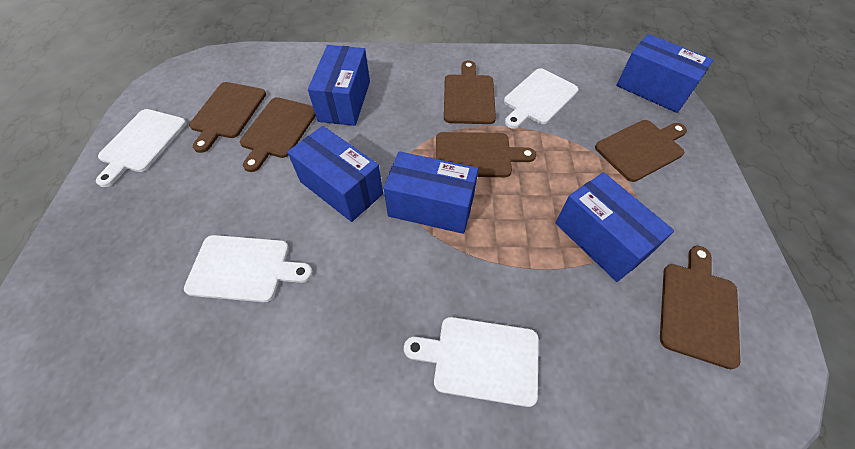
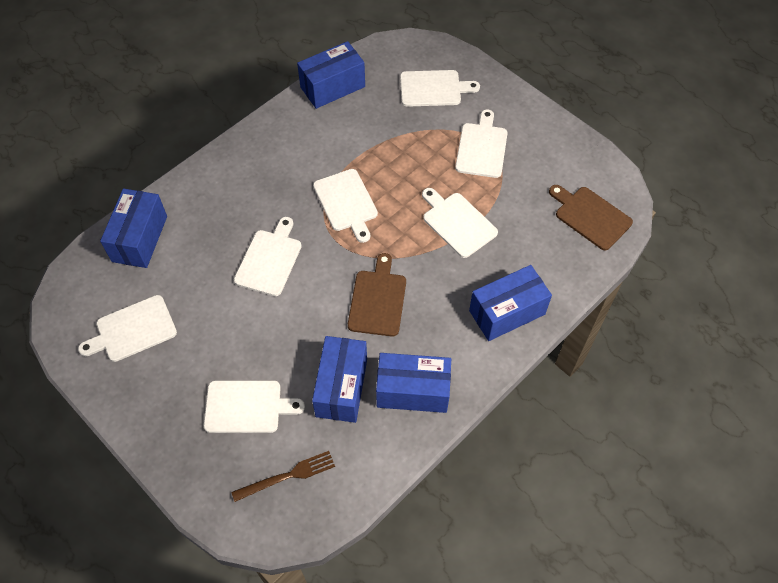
brown cutting board: [189,82,266,153] [240,97,316,172] [436,132,536,177] [444,60,496,124] [595,120,687,182] [660,246,740,369] = 6 -> [348,253,406,336] [549,185,633,250] = 2
brown fork: none = 0 -> [231,451,335,502] = 1
white cutting board: [96,109,187,187] [184,235,312,302] [404,317,539,407] [504,68,579,129] = 4 -> [78,295,177,362] [204,380,305,433] [234,217,302,296] [313,169,378,243] [400,70,480,107] [422,188,498,258] [455,109,507,178] = 7

